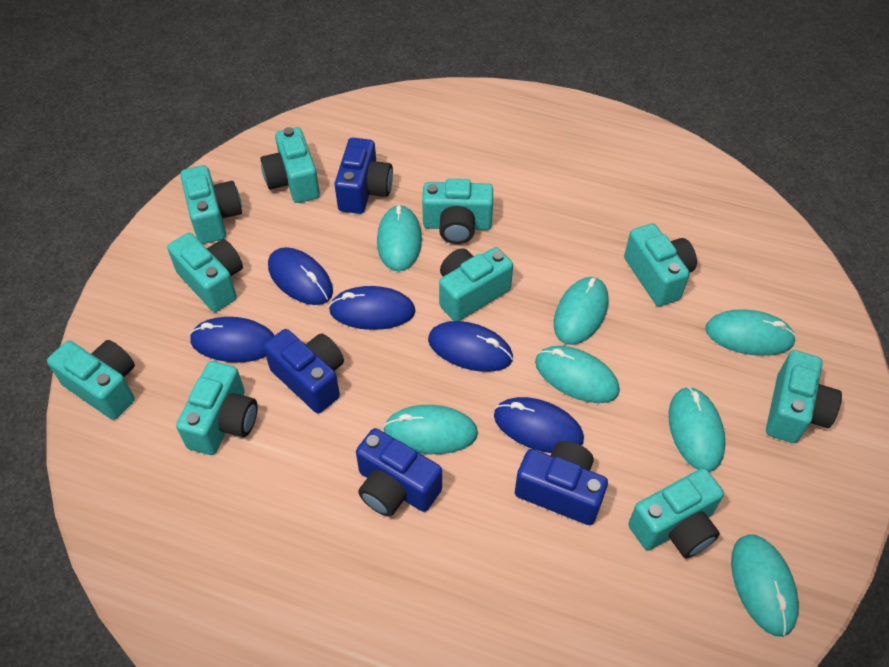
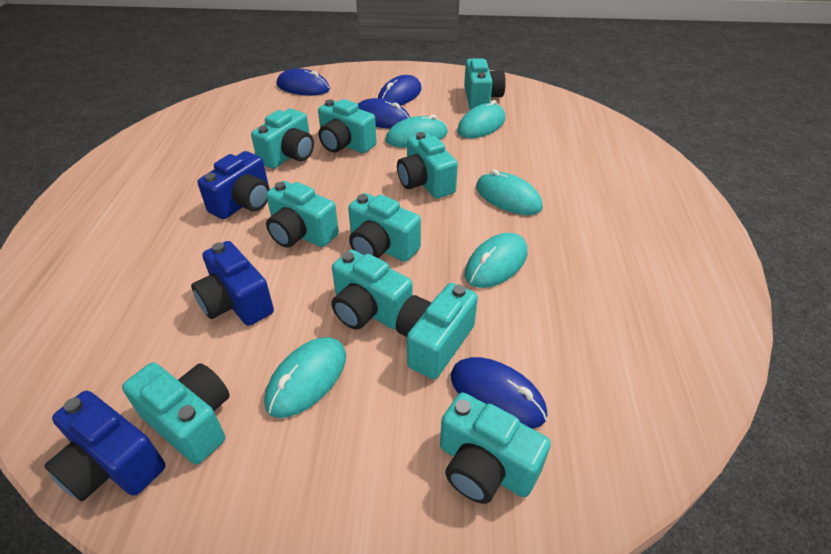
blue camera: [264,329,344,413] [334,138,393,214] [356,428,442,517] [515,441,608,525] = 4 -> [44,391,165,501] [191,241,274,326] [197,151,270,219] = 3
blue mouse: [189,317,274,362] [268,247,333,305] [329,286,415,330] [428,321,513,372] [494,397,584,453] = 5 -> [277,68,330,95] [358,98,410,129] [378,75,422,106] [451,357,547,429] = 4
turquoise mouse: [377,205,422,272] [383,405,478,454] [535,346,620,403] [554,277,608,345] [669,386,725,472] [705,309,796,356] [731,534,799,637] = 7 -> [264,337,346,418] [385,114,448,148] [457,100,505,138] [465,233,527,288] [476,169,543,215] = 5

